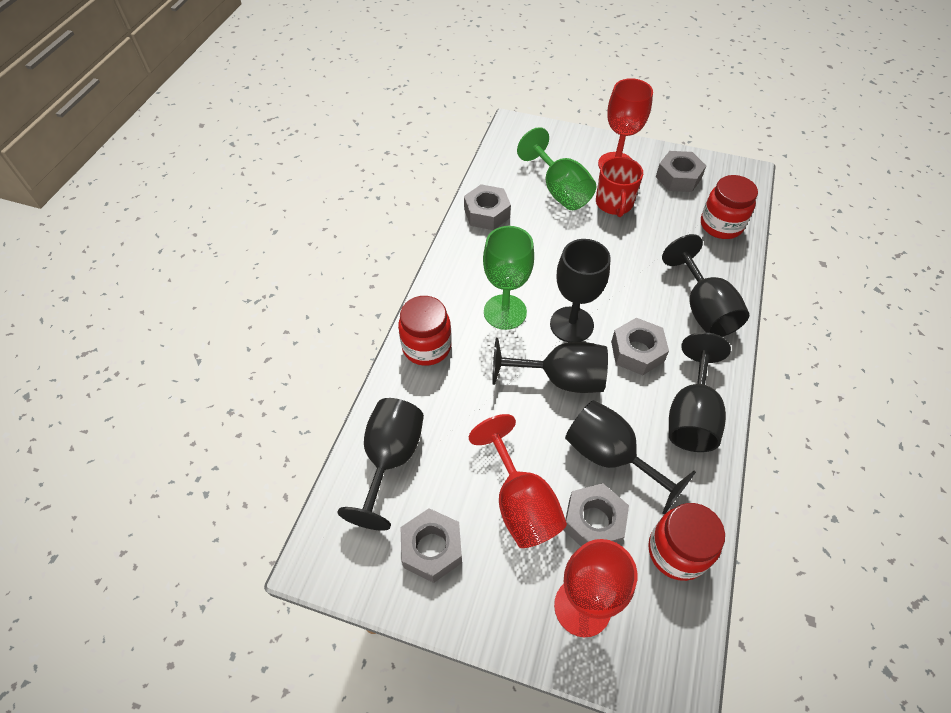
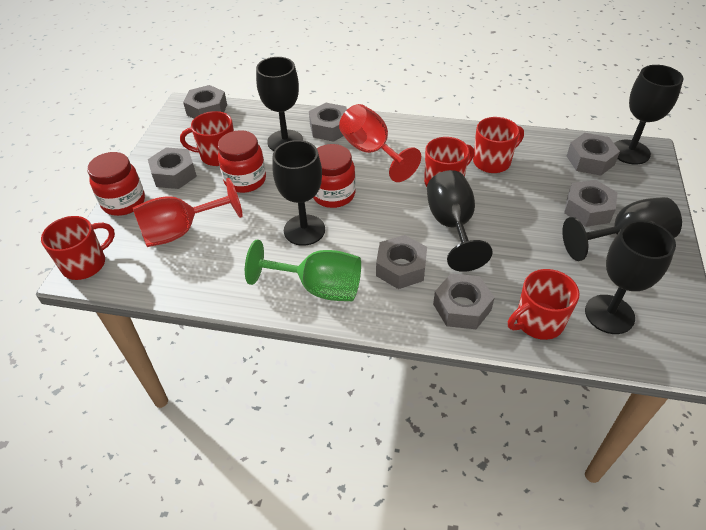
green goblet: [483,226,534,330] [517,127,596,210] = 2 -> [245,240,361,301] = 1
grey nut: [401,508,462,583] [464,184,511,230] [564,483,629,546] [611,318,669,375] [656,151,706,192] = 5 -> [148,147,197,189] [183,85,227,119] [309,103,347,142] [376,235,427,289] [433,273,495,329] [564,180,618,227] [567,133,620,176] = 7
red goblet: [469,414,567,548] [554,539,637,637] [598,78,653,168] = 3 -> [133,178,243,247] [339,104,421,182] = 2
red mug: [596,157,643,217] = 1 -> [41,216,115,280] [180,111,234,166] [424,137,474,187] [473,117,524,173] [508,269,580,340] = 5

